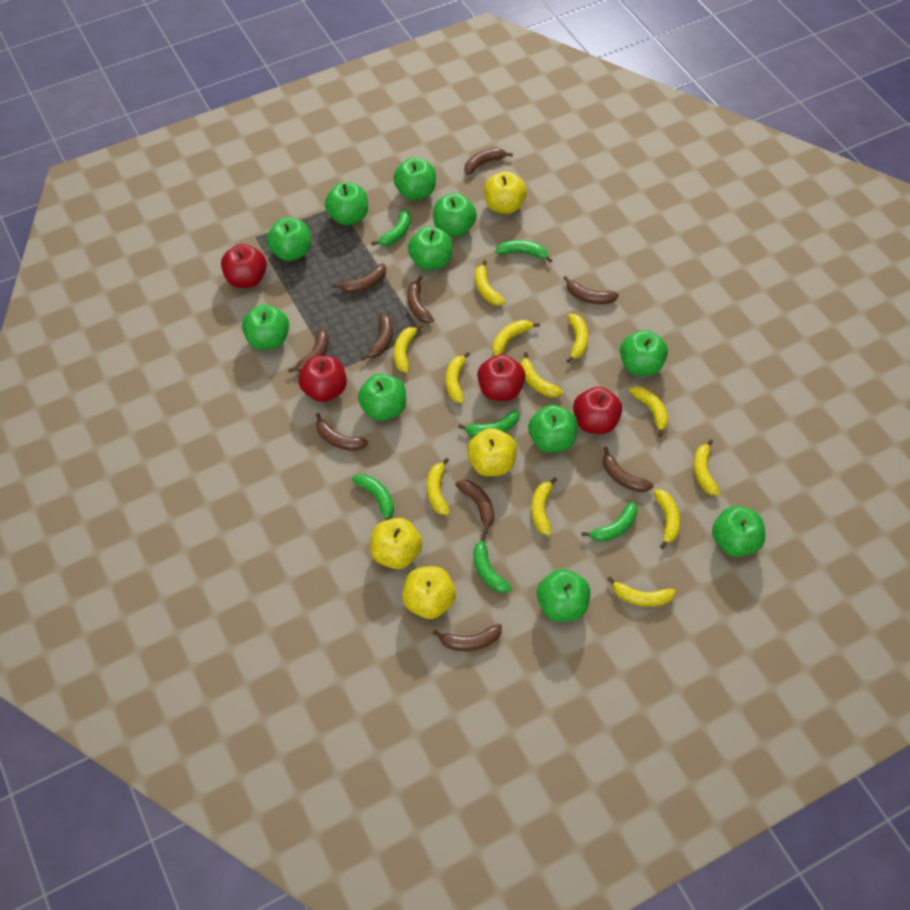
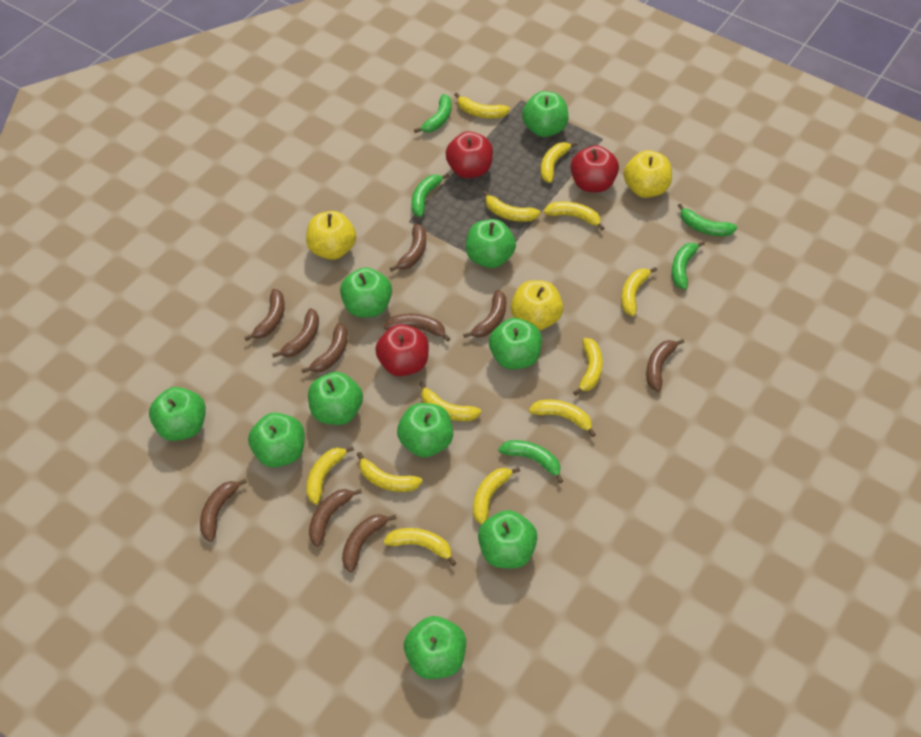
green apple: [242,305,289,350] [267,218,311,261] [325,182,368,225] [358,374,406,421] [393,157,436,200] [408,226,452,270] [433,193,477,237] [528,405,578,452] [537,569,590,622] [620,330,668,376] [712,506,765,557] = 11 -> [149,387,206,441] [248,413,305,468] [308,372,363,425] [340,267,392,317] [397,403,453,457] [404,616,466,679] [466,219,516,268] [478,510,538,568] [489,318,542,369] [522,91,568,137] = 10
green banana: [352,474,394,520] [371,209,411,246] [458,410,519,437] [473,534,512,593] [496,240,552,263] [582,501,638,542] = 6 -> [411,174,449,217] [414,94,452,133] [498,440,563,483] [672,241,705,290] [678,203,737,236] = 5
red apple: [221,244,267,288] [299,356,347,402] [477,355,526,401] [573,387,622,434] = 4 -> [375,324,429,376] [446,131,493,178] [570,145,619,193] = 3
yellow apple: [370,518,422,569] [402,566,456,619] [467,428,517,476] [484,171,527,214] = 4 -> [306,211,356,260] [511,280,563,331] [624,150,672,198] = 3

